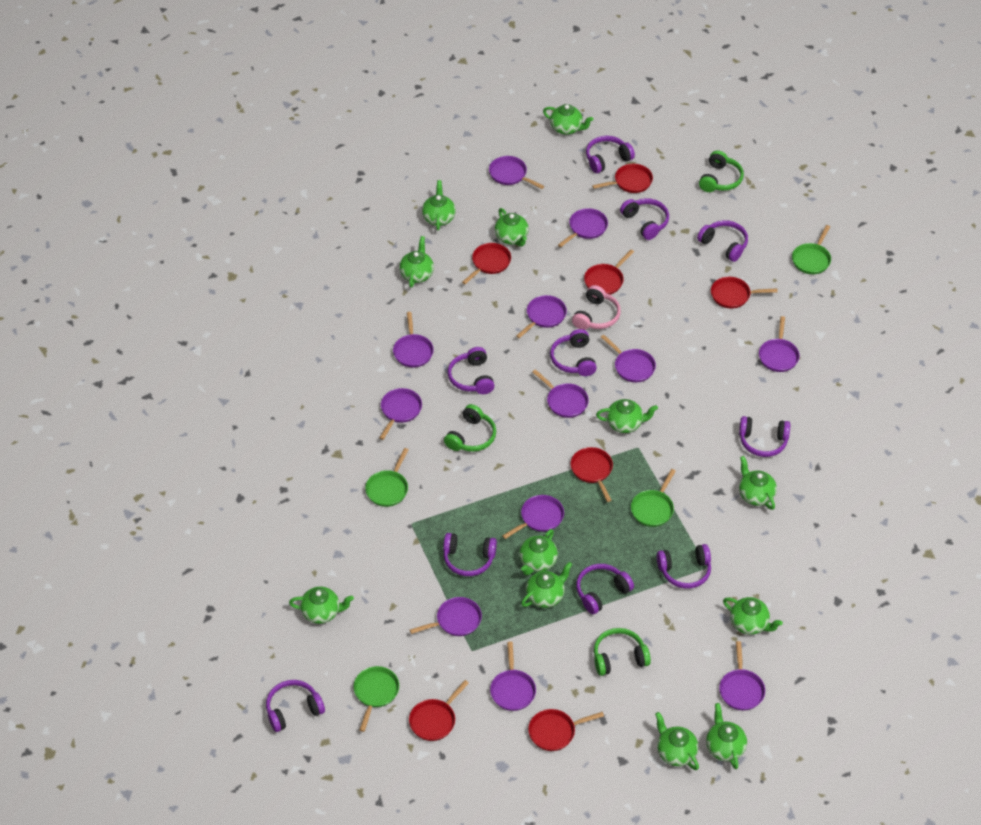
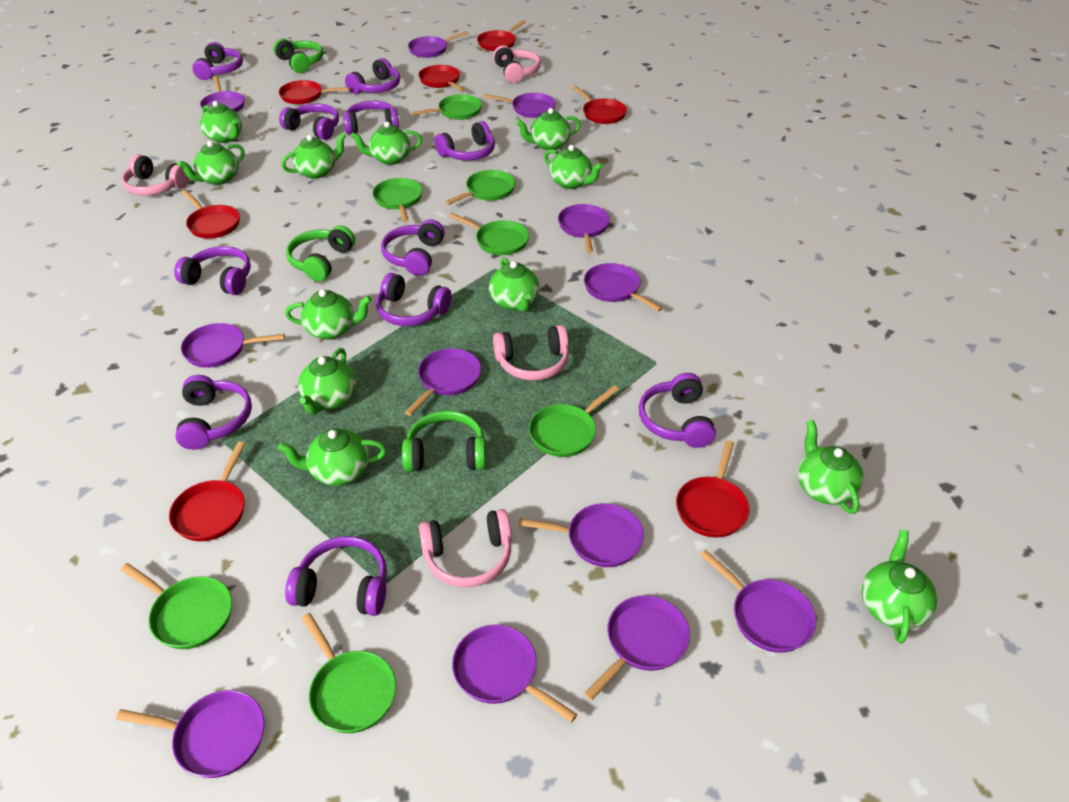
green pan: [354,666,399,732] [365,448,408,507] [631,469,676,527] [792,225,831,274] = 4 -> [121,563,232,649] [302,613,396,733] [372,178,423,222] [411,94,482,120] [445,170,515,205] [449,213,529,255] [529,385,619,457] = 7
pink headphones: [572,285,621,330] = 1 -> [121,154,189,196] [419,509,512,587] [493,45,541,83] [493,325,569,381] = 4
purple headphones: [266,680,325,732] [443,533,497,576] [448,347,495,394] [550,329,597,376] [576,564,634,614] [586,136,635,173] [620,198,669,240] [657,544,711,589] [697,220,748,262] [739,416,790,457] = 10 -> [174,246,251,295] [175,375,252,450] [192,42,243,80] [279,103,339,140] [285,536,387,616] [343,101,399,134] [345,58,400,94] [376,273,452,326] [381,219,445,276] [434,121,495,161] [639,373,716,448] = 11

